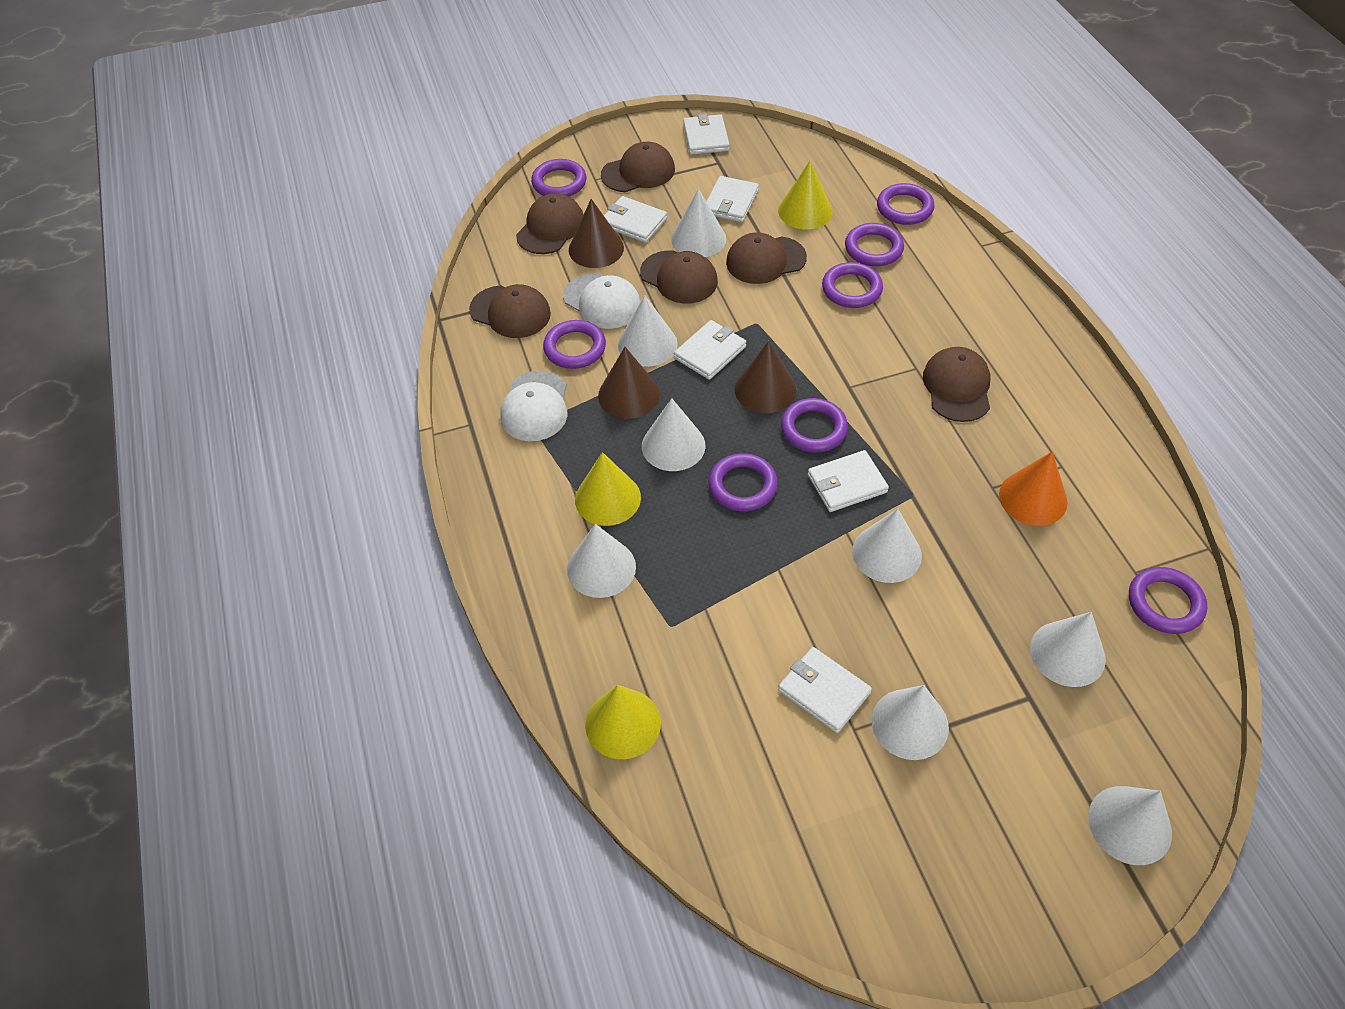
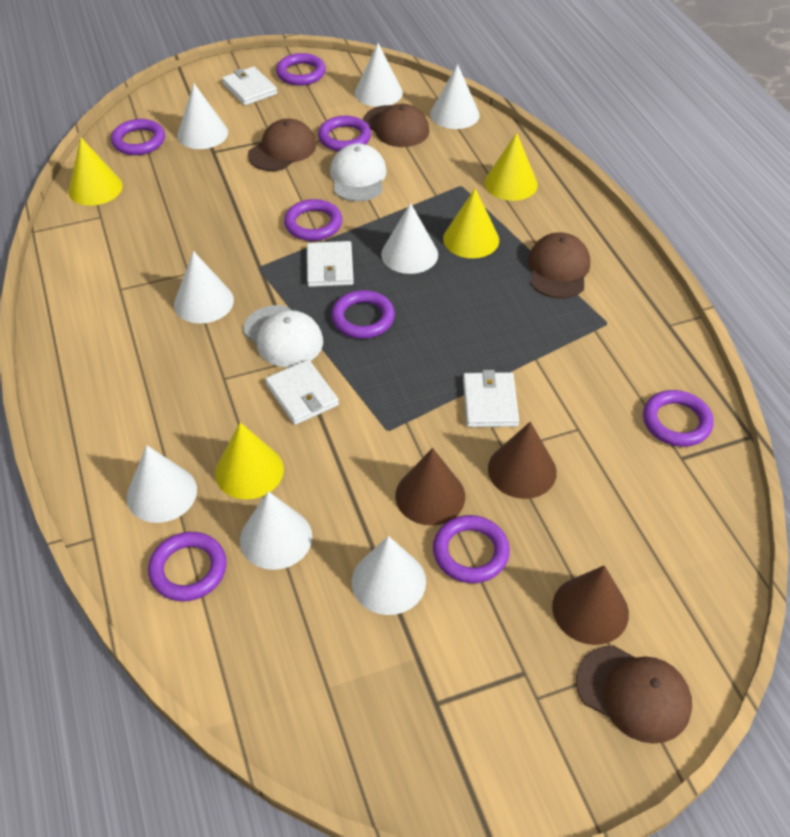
brown cap: [469,284,551,338] [516,193,583,254] [601,142,675,192] [640,251,718,303] [726,232,807,284] [923,347,990,422] = 6 -> [248,118,316,171] [363,104,429,147] [528,232,590,298] [576,645,692,744] = 4
orange cone: [999,451,1068,526] = 1 -> none = 0
white wallet: [604,196,667,243] [674,320,746,380] [683,113,730,155] [706,176,759,222] [778,647,872,733] [808,450,889,512] = 6 -> [222,66,277,105] [265,360,339,425] [307,241,354,287] [463,370,519,427] = 4
yellow cone: [575,452,641,526] [585,685,661,759] [778,161,832,230] = 3 -> [68,138,123,206] [215,422,284,500] [443,188,499,258] [484,133,538,201] = 4

